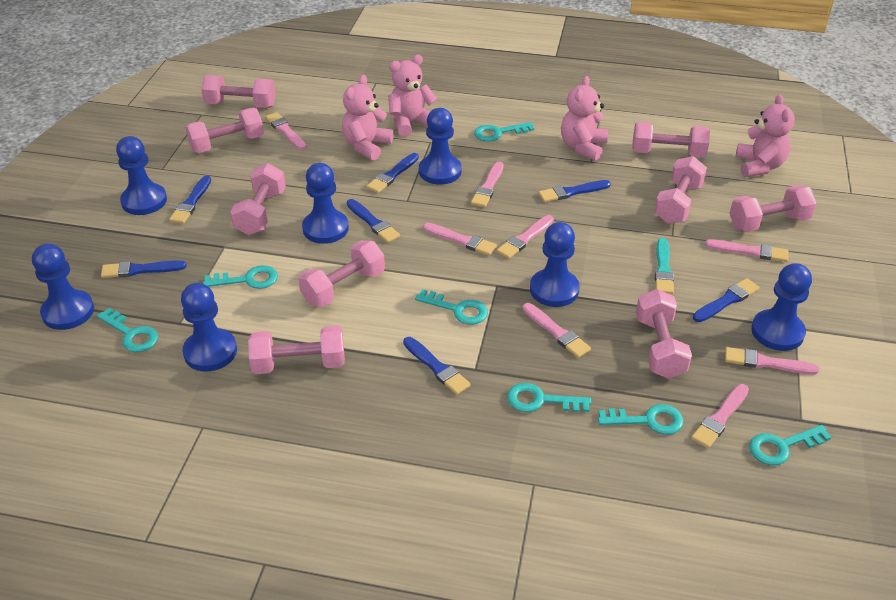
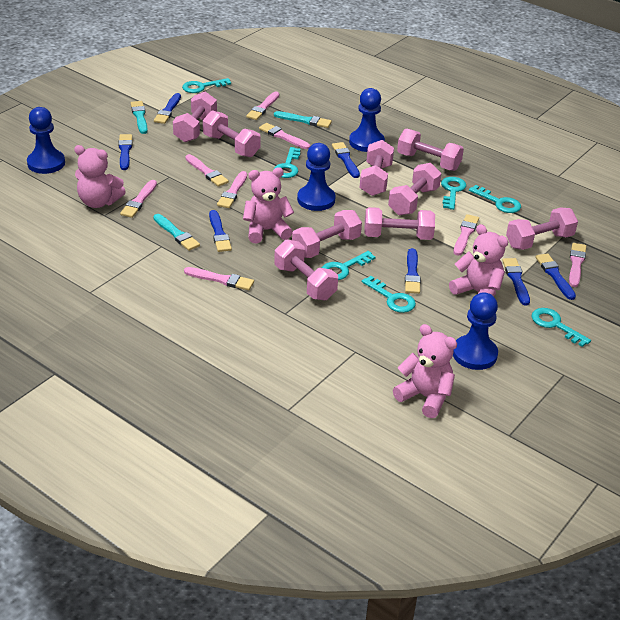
blue pawn: [32,244,94,330] [116,136,167,215] [181,283,237,371] [302,163,349,244] [419,108,462,185] [530,222,580,307] [751,263,812,351] = 7 -> [27,107,65,174] [297,143,336,211] [349,88,385,152] [453,292,498,370] = 4
turquoise brush: [655,238,674,294] = 1 -> [131,101,148,134] [153,214,200,251] [274,111,332,128] = 3

